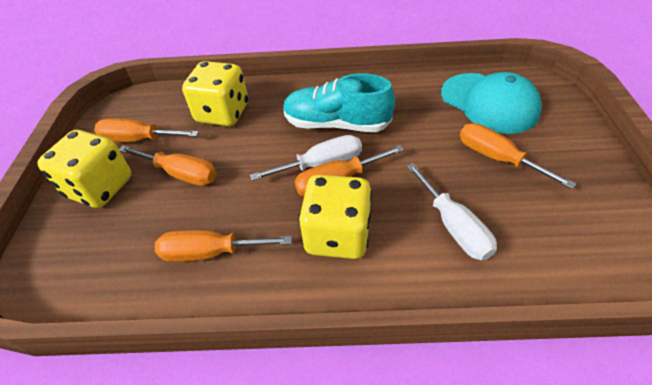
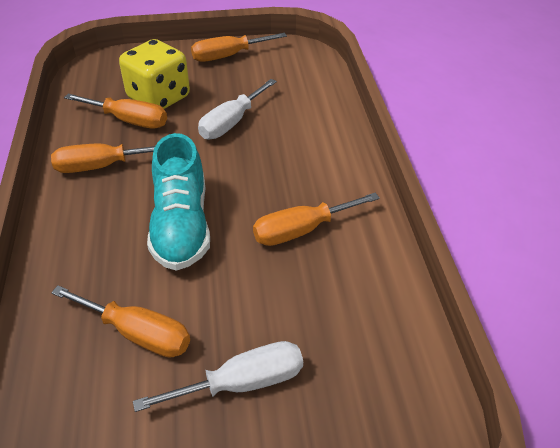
turquoise cap: [441,72,542,134] = 1 -> none = 0
yellow dice: [37,130,132,208] [182,61,248,126] [298,175,372,259] = 3 -> [119,39,190,109] = 1

